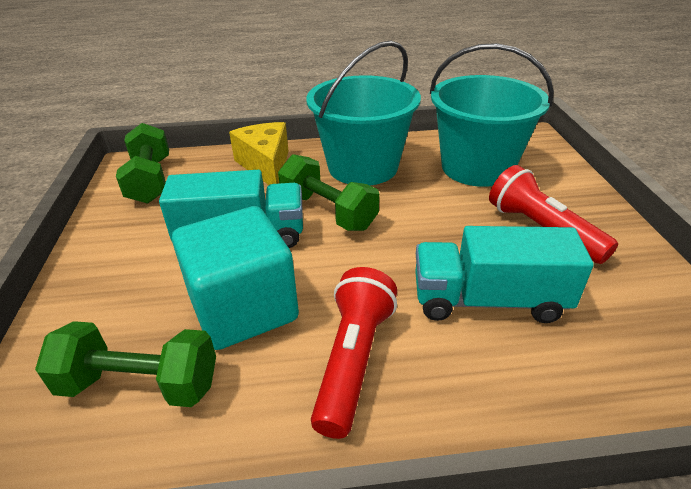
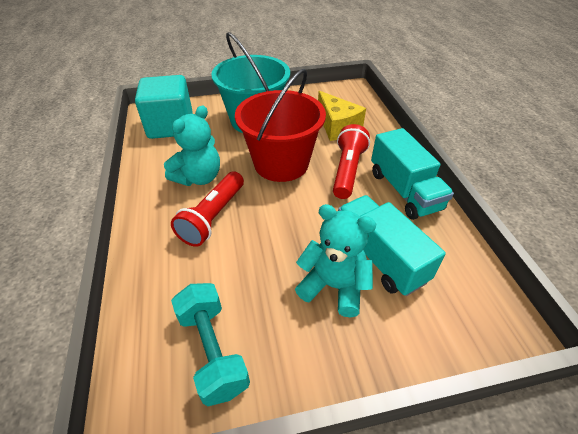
green dumbbell: [35,321,216,407] [116,123,169,204] [278,154,379,231] = 3 -> none = 0
red bucket: none = 0 -> [235,69,326,182] = 1
turquoise bucket: [306,41,421,185] [430,43,554,187] = 2 -> [211,32,290,133] = 1
turquoise dumbbell: none = 0 -> [171,283,250,406] = 1
turquoise teddy bear: none = 0 -> [164,106,220,186] [295,204,377,317] = 2

